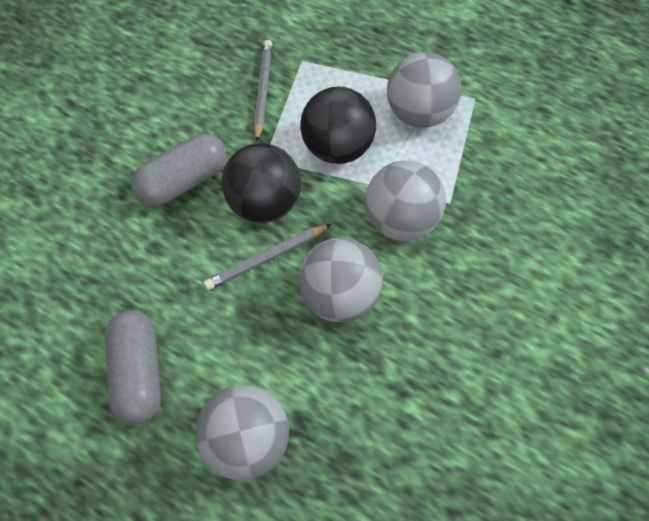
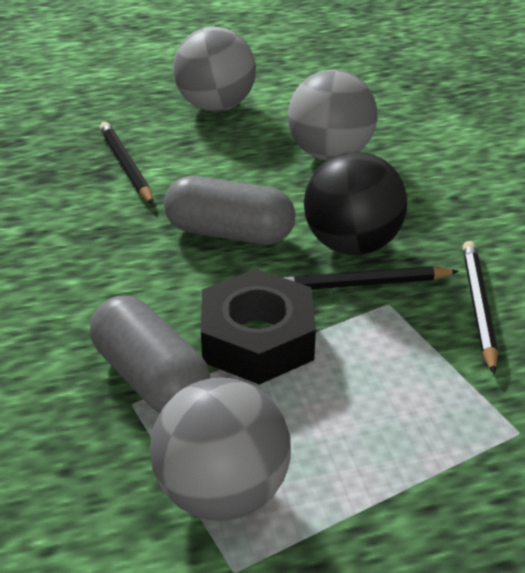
black ball: [221,143,301,223] [300,87,376,164] = 2 -> [304,152,407,255] = 1
black nut: none = 0 -> [201,269,316,385] = 1
black pencil: none = 0 -> [100,122,153,204] [283,266,459,289] [463,241,498,374] = 3
grey ball: [195,385,289,481] [299,238,383,323] [365,161,446,241] [387,52,461,128] = 4 -> [150,377,291,521] [173,27,256,111] [288,70,377,160] = 3
grey pencil: [204,224,331,290] [254,40,272,142] = 2 -> none = 0

